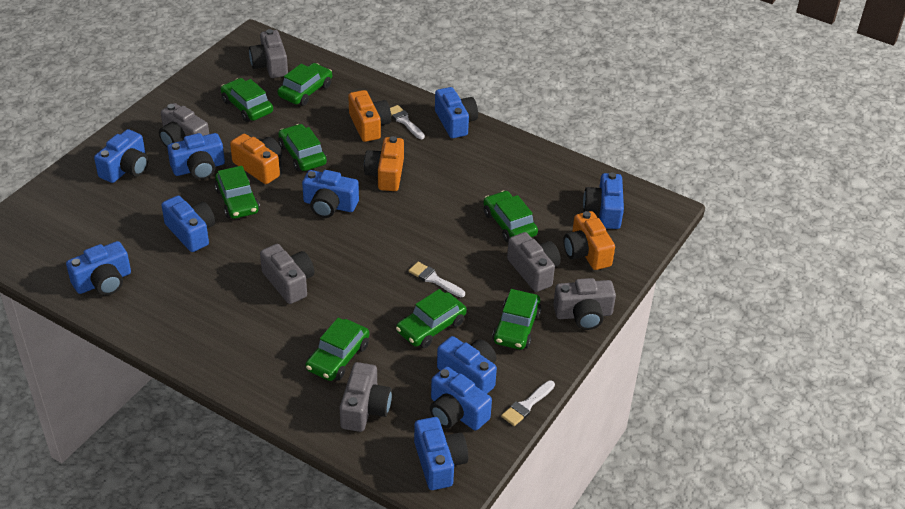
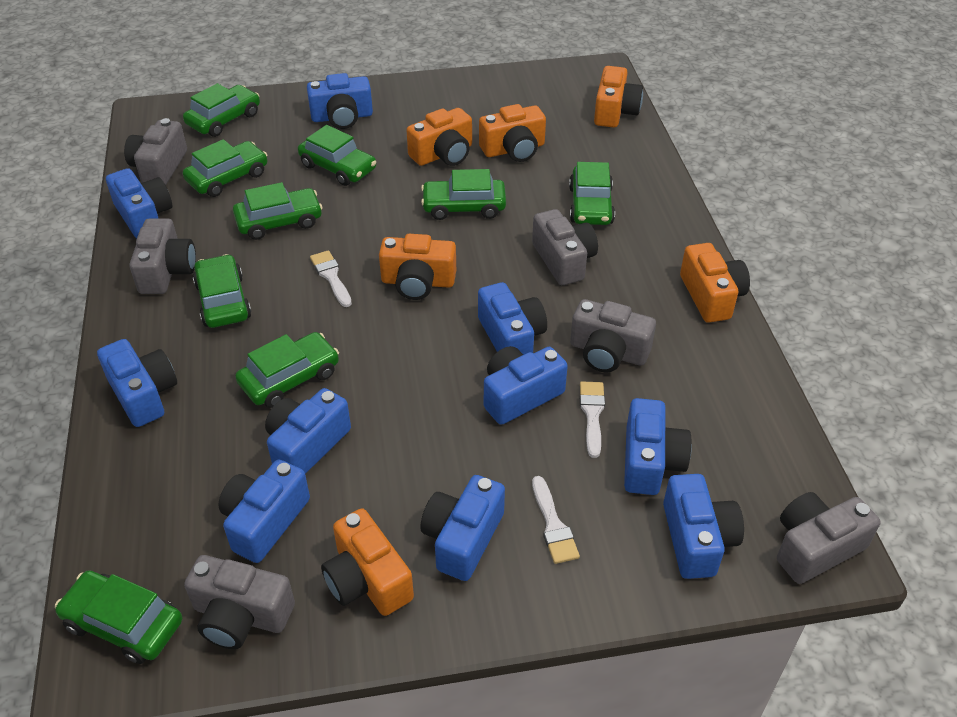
green car: [214,166,260,219] [221,78,273,122] [277,63,332,106] [278,124,327,171] [305,318,369,381] [396,289,467,348] [483,191,538,243] [492,289,541,350] = 8 -> [55,570,182,664] [183,83,260,137] [183,139,267,197] [193,254,251,328] [233,182,323,240] [235,332,339,408] [298,125,376,186] [421,169,506,220] [569,162,615,225] = 9
orange camera: [230,134,282,184] [348,90,391,142] [364,136,404,191] [563,211,615,270] = 4 -> [321,508,414,616] [379,234,456,300] [406,108,472,166] [479,104,546,162] [594,66,643,128] [680,243,750,323] = 6

